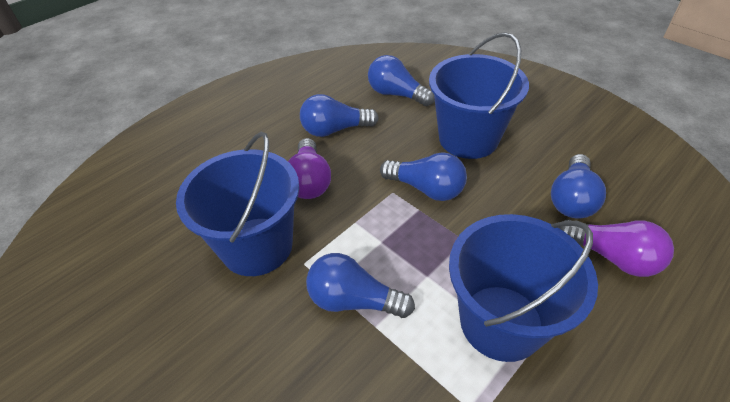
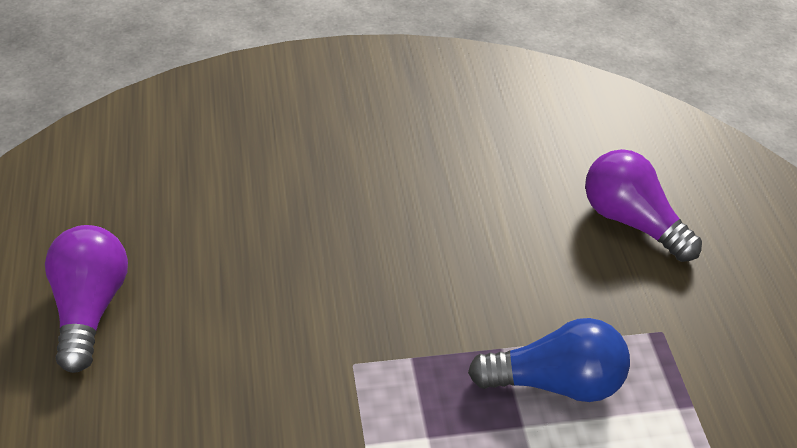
blue bucket: [176,132,299,276] [429,32,529,159] [449,214,598,362] = 3 -> none = 0
blue light bulb: [300,94,379,137] [306,253,415,318] [368,55,435,106] [380,152,467,201] [551,154,606,218] = 5 -> [468,318,630,402] = 1

